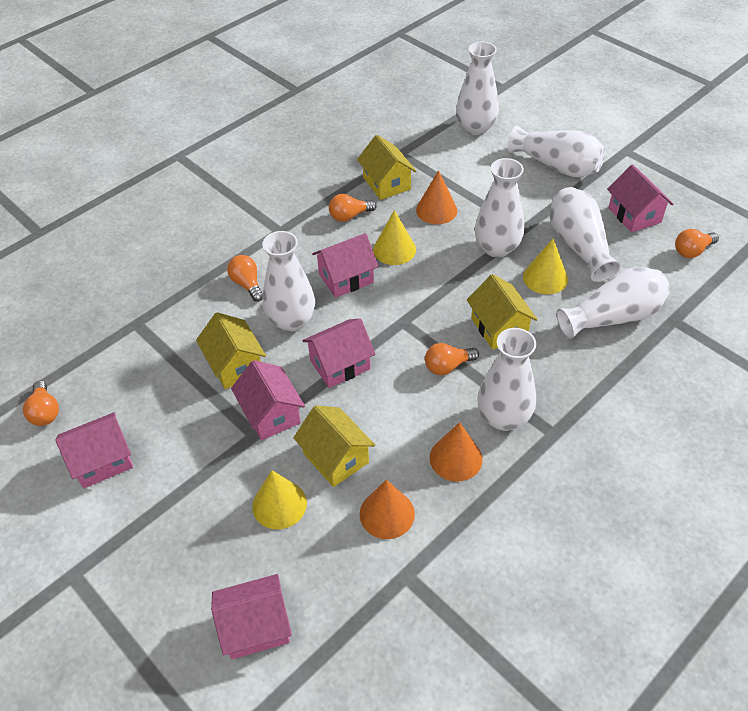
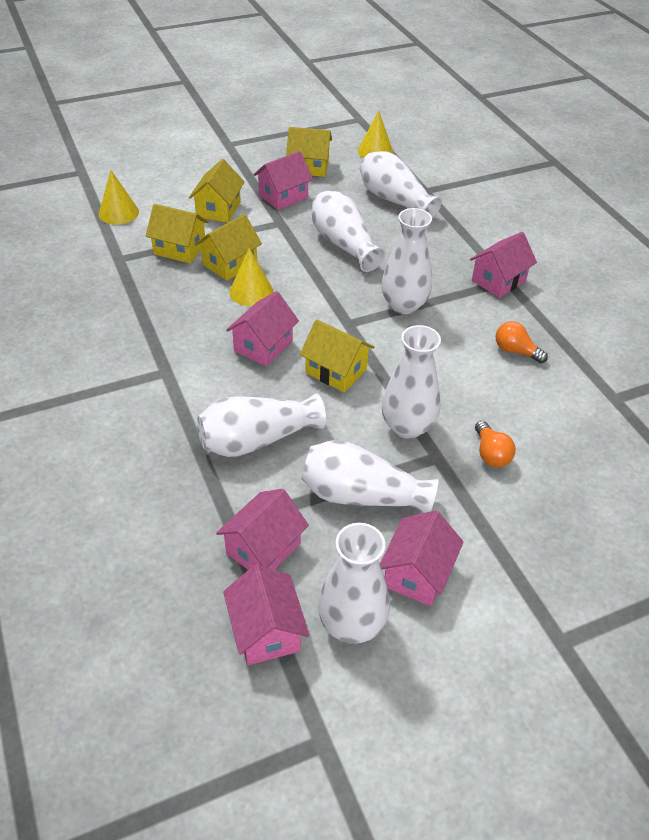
orange cone: [360,480,415,539] [416,170,457,224] [430,422,483,482] = 3 -> none = 0
orange light bulb: [23,380,59,426] [227,255,263,302] [329,194,377,222] [425,343,479,375] [675,229,719,258] = 5 -> [475,421,516,467] [496,321,548,363] = 2
yellow house: [196,312,266,389] [293,405,375,487] [357,135,416,200] [467,274,538,350] = 4 -> [146,204,208,263] [189,159,245,223] [195,214,262,281] [286,127,332,177] [300,319,374,393] = 5

